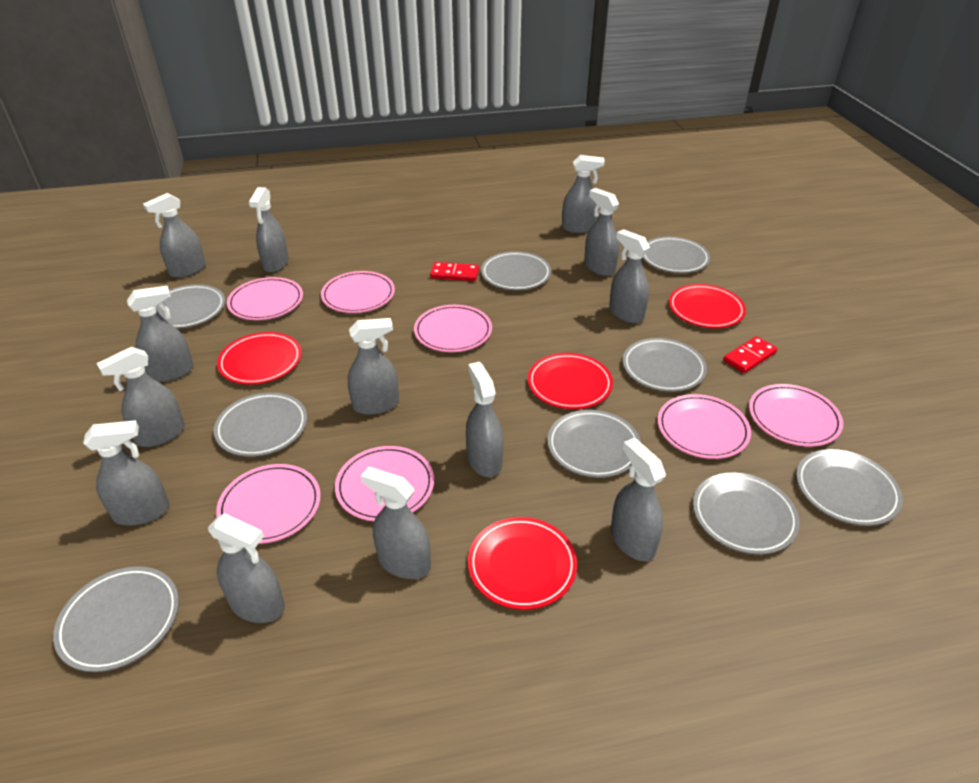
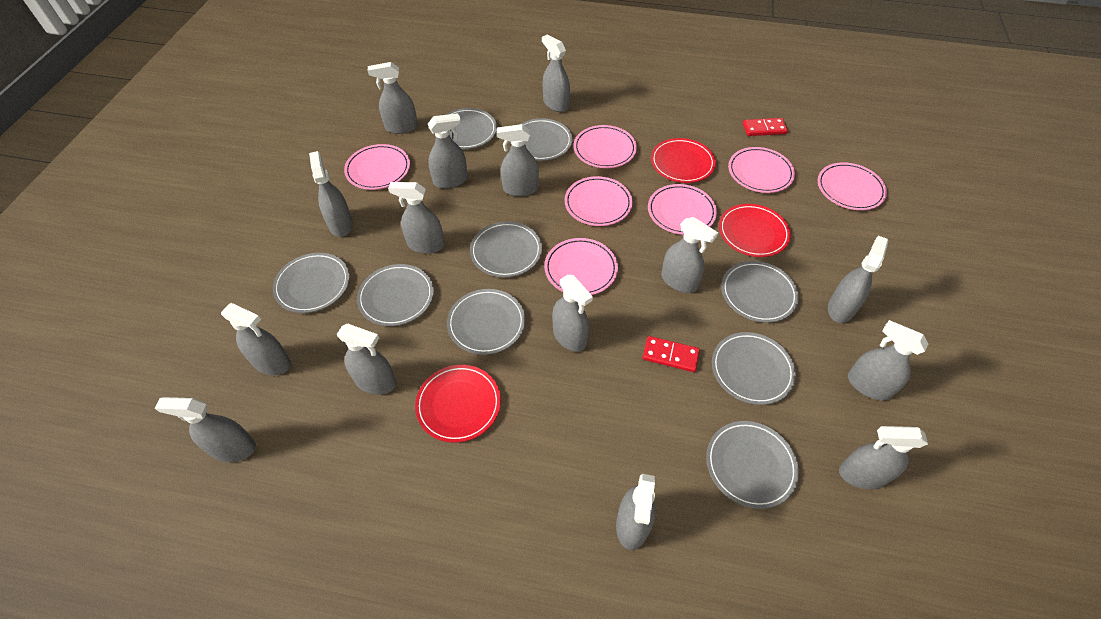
grey spray bottle: [83,420,170,526] [97,347,185,447] [127,286,194,382] [143,193,206,278] [208,513,285,623] [249,187,289,273] [348,318,399,415] [361,467,431,579] [466,362,503,477] [562,155,605,233] [584,188,619,276] [609,229,650,323] [611,438,666,561] = 13 -> [155,397,256,462] [221,303,291,375] [309,151,353,237] [337,323,396,395] [368,62,418,134] [388,182,445,254] [428,113,468,188] [497,124,539,196] [542,34,570,112] [552,275,593,352] [616,474,655,550] [661,217,718,293] [828,236,888,323] [839,426,928,489] [848,320,928,400] = 15
red plate: [217,332,302,385] [468,517,577,610] [528,353,613,409] [669,284,746,328] = 4 -> [415,365,501,443] [651,138,716,183] [719,204,791,257] = 3

